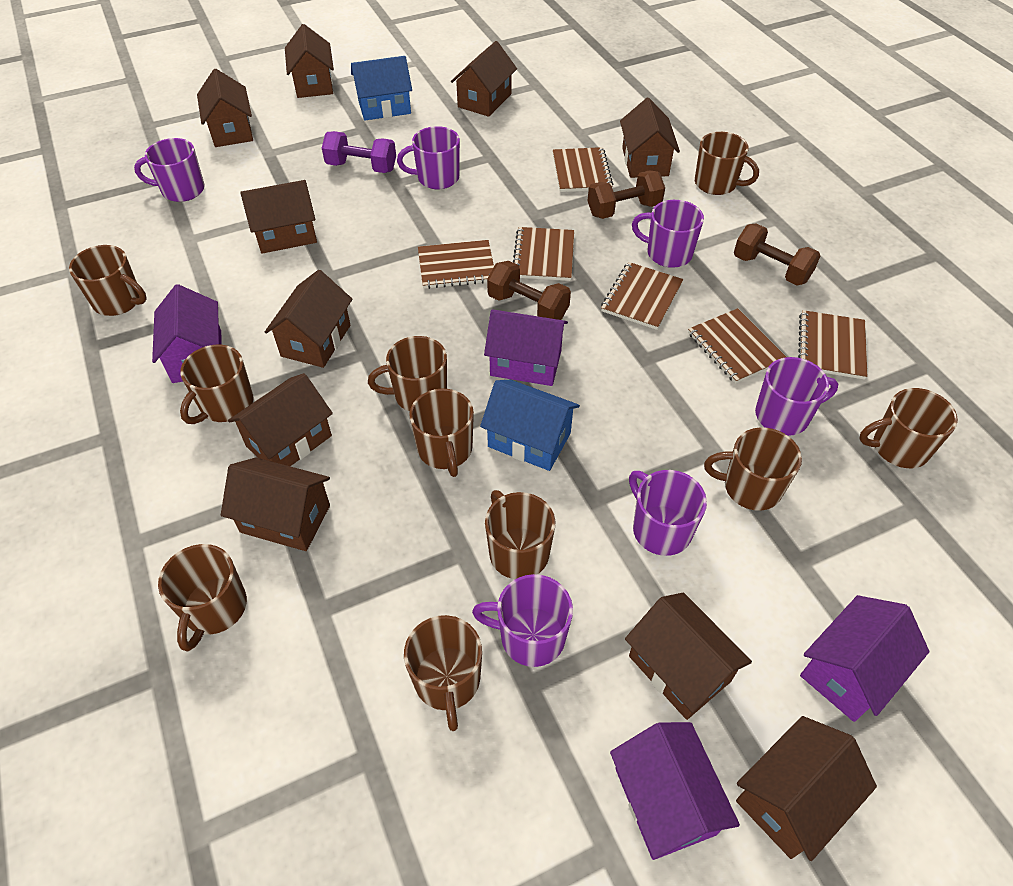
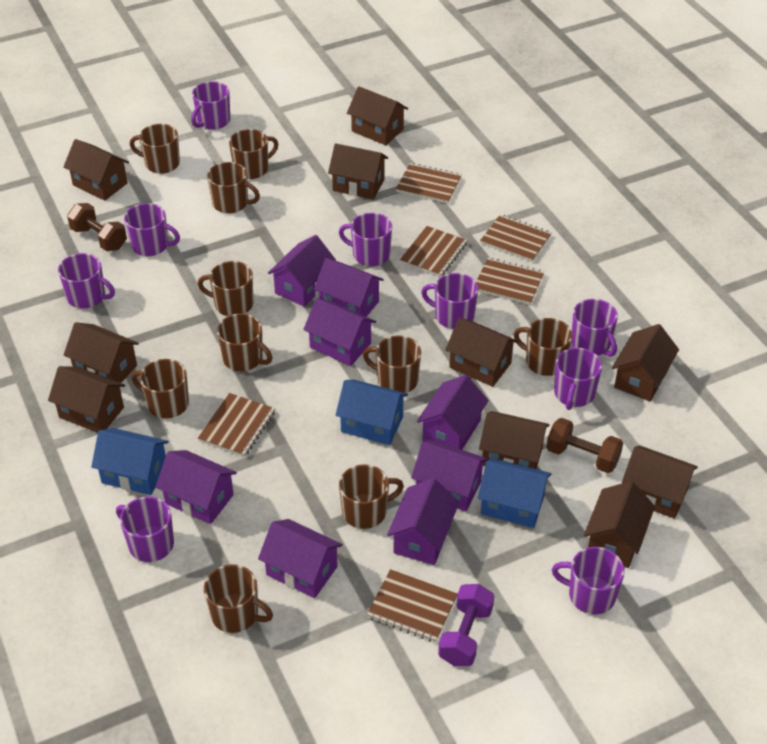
blue house: [351,56,412,121] [480,380,580,471] = 2 -> [91,428,169,495] [336,380,408,445] [478,458,551,528] = 3
brown dumbbell: [487,261,571,320] [587,170,665,219] [734,224,820,286] = 3 -> [67,203,127,251] [546,418,623,473] = 2
purple house: [152,284,222,383] [484,309,568,386] [610,722,740,860] [800,595,929,722] = 4 -> [155,450,237,524] [258,519,343,598] [268,235,336,307] [303,298,376,366] [314,258,384,317] [387,478,459,565] [411,440,488,512] [417,375,489,450] = 8
purple mug: [134,138,205,202] [397,126,460,189] [472,574,573,667] [629,470,707,556] [632,200,704,268] [755,357,838,436] = 6 -> [58,253,115,309] [116,497,174,562] [124,203,180,256] [191,81,230,130] [339,213,392,266] [421,273,478,329] [551,547,625,614] [554,348,602,410] [571,299,618,357] = 9

